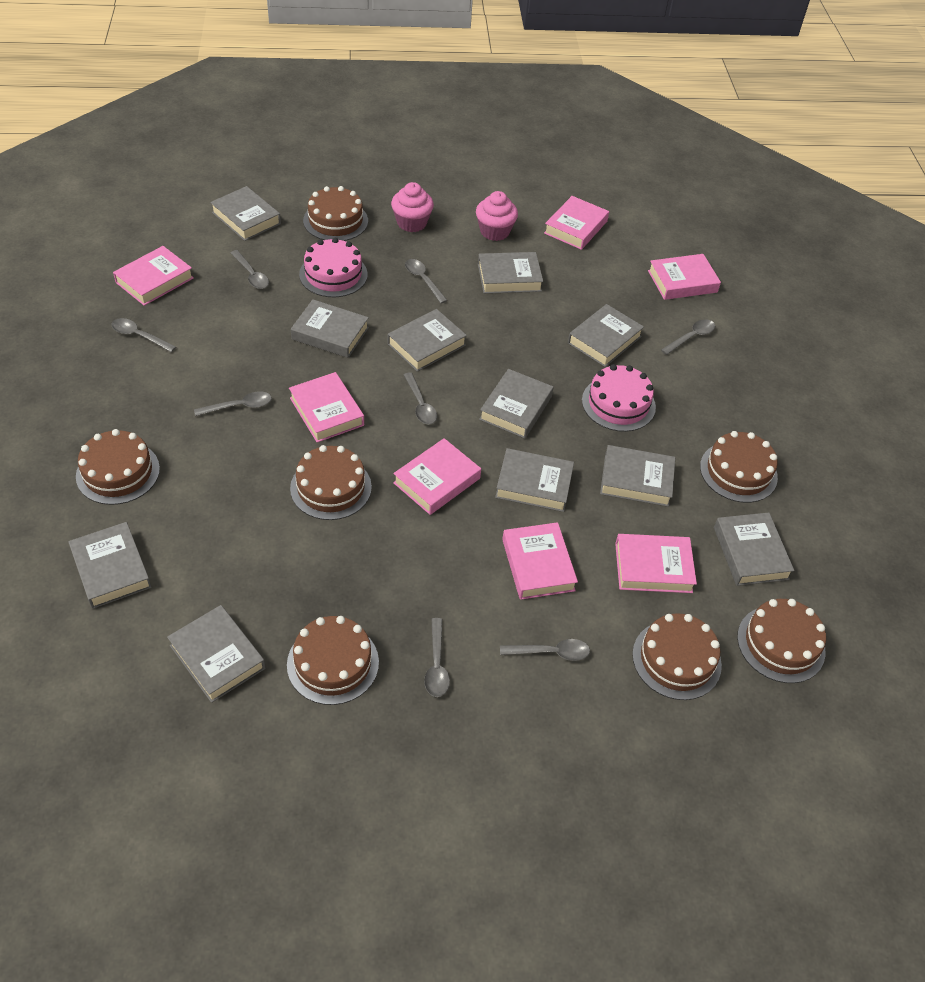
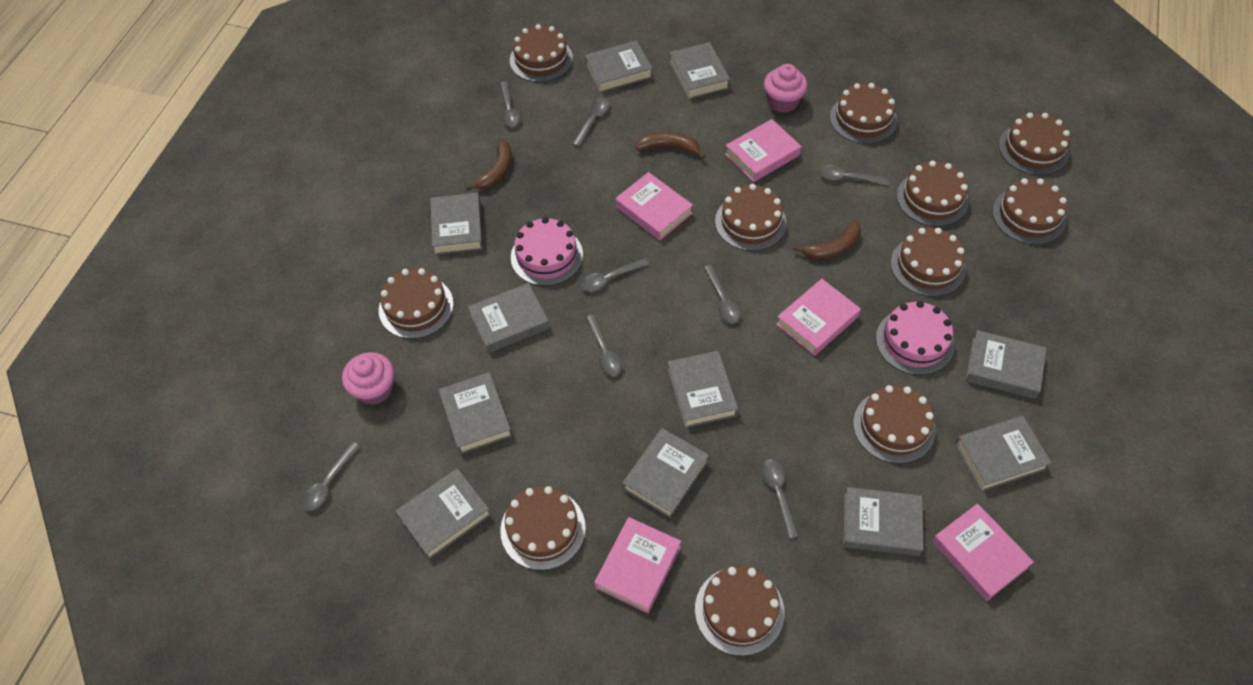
brown banana: none = 0 -> [466,140,512,191] [635,132,705,159] [793,220,861,259] = 3
brown cake: [76,429,160,505] [287,616,379,705] [290,445,372,520] [303,186,368,241] [632,613,722,700] [700,431,778,503] [737,599,826,683] = 7 -> [379,268,454,339] [500,486,586,570] [510,24,573,82] [695,566,785,656] [715,184,787,251] [830,83,897,144] [853,385,936,464] [891,228,966,297] [897,160,969,227] [993,178,1067,245] [999,112,1070,175] = 11
pink book: [113,246,194,306] [289,372,364,443] [393,438,481,515] [502,522,578,600] [544,196,609,250] [615,534,697,593] [648,254,721,300] = 7 -> [594,517,681,613] [615,172,693,241] [725,119,801,182] [776,279,861,356] [932,503,1034,601] = 5

